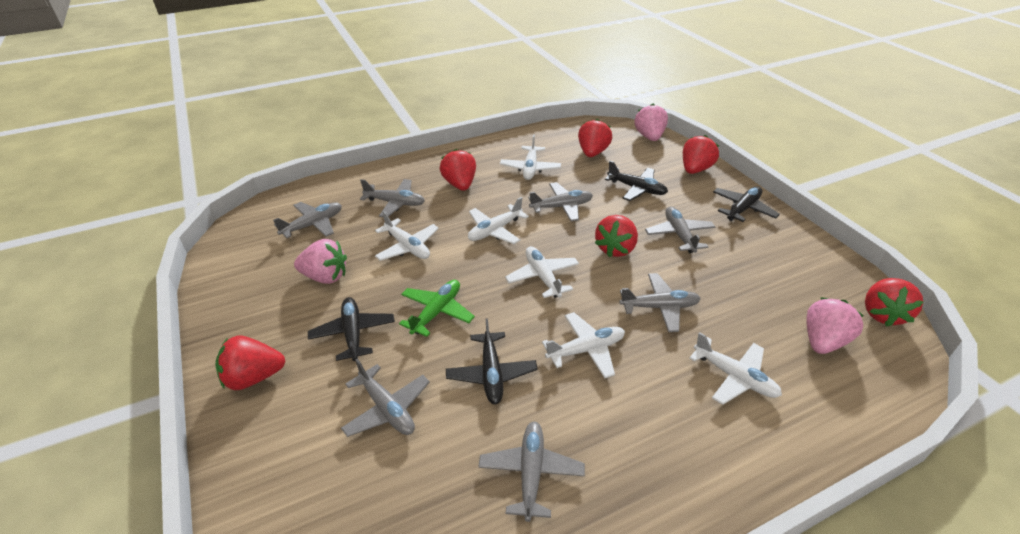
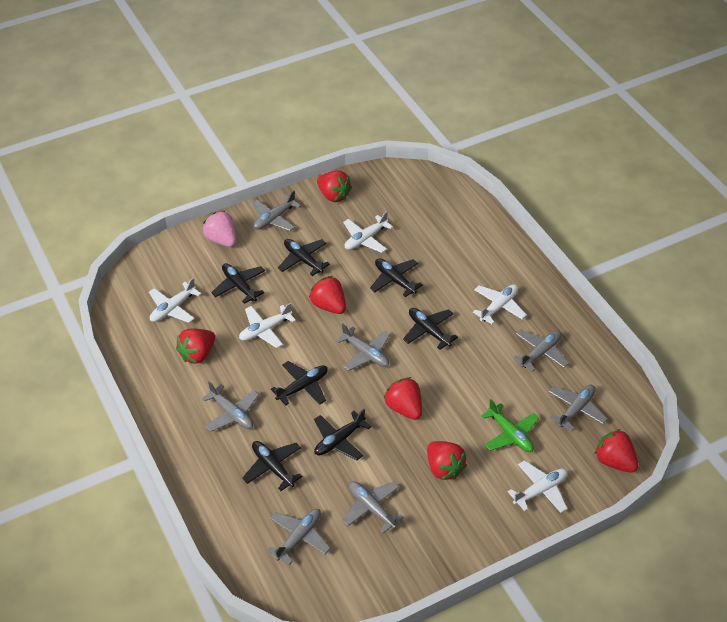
black plane: [308,297,395,361] [446,318,538,404] [605,161,668,201] [713,186,780,222] = 4 -> [211,263,265,304] [242,441,303,491] [271,361,328,405] [278,239,330,276] [314,409,371,460] [370,258,423,297] [403,308,458,350] = 7
pink strawberry: [294,239,347,284] [634,104,668,141] [806,297,864,354] = 3 -> [202,211,236,247] = 1
white plane: [375,211,439,261] [468,197,529,244] [500,135,561,180] [505,246,579,298] [542,312,625,378] [690,332,782,405] = 6 -> [149,278,201,323] [239,303,296,348] [343,211,393,253] [473,284,527,324] [508,460,568,513] = 5

